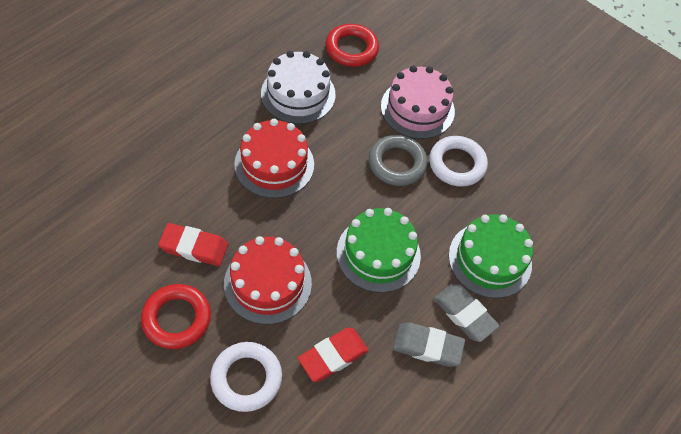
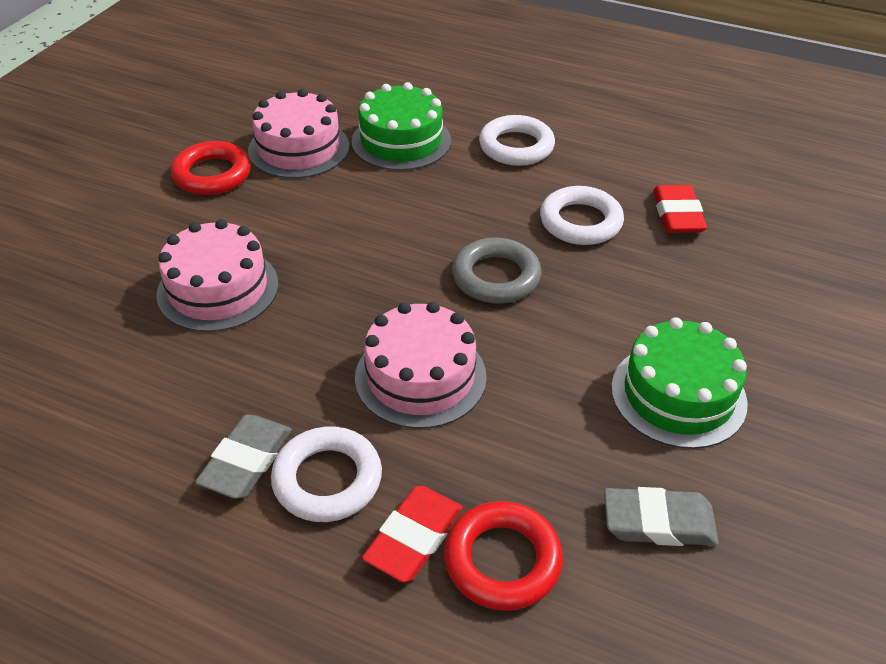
pink cake: [381,65,455,139] = 1 -> [156,219,278,332] [248,89,349,178] [355,302,487,429] = 3
red cake: [224,236,312,324] [234,119,314,198] = 2 -> none = 0
white cake: [261,51,336,124] = 1 -> none = 0
white ring: [210,342,282,412] [429,136,488,187] = 2 -> [271,427,382,522] [479,115,555,166] [540,186,624,245] = 3

